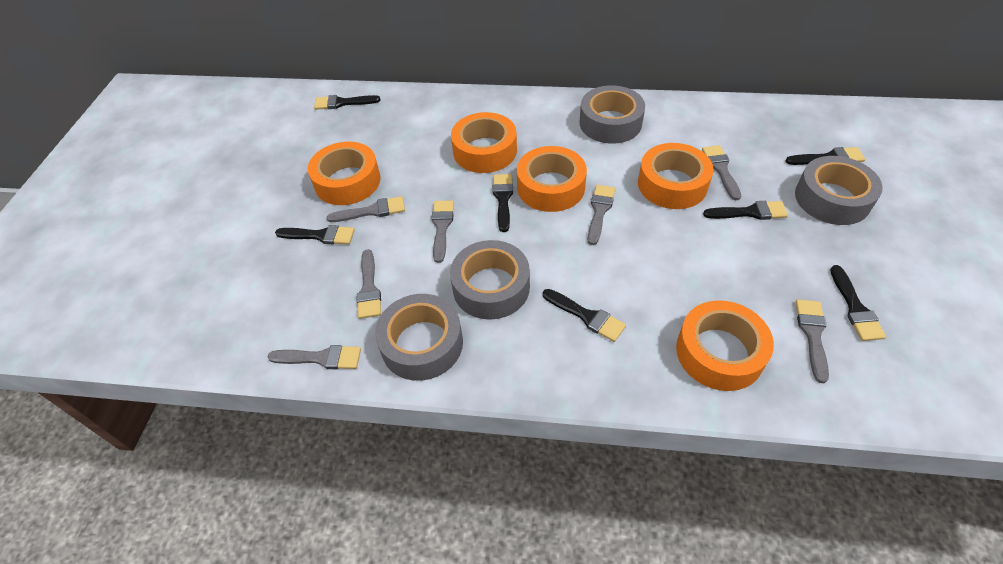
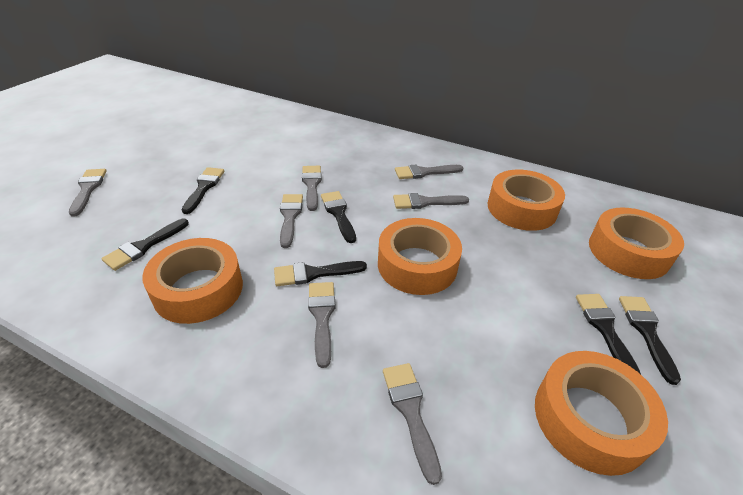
black brush: [275,225,355,244] [314,95,381,110] [493,174,513,232] [543,289,626,342] [703,201,788,220] [786,147,865,165] [830,265,886,341] = 7 -> [101,219,189,271] [182,167,224,214] [274,261,367,286] [321,191,356,243] [576,294,641,374] [619,296,681,385] = 6
grey tape: [375,294,463,381] [450,240,530,320] [580,85,645,144] [795,156,883,225] = 4 -> none = 0

